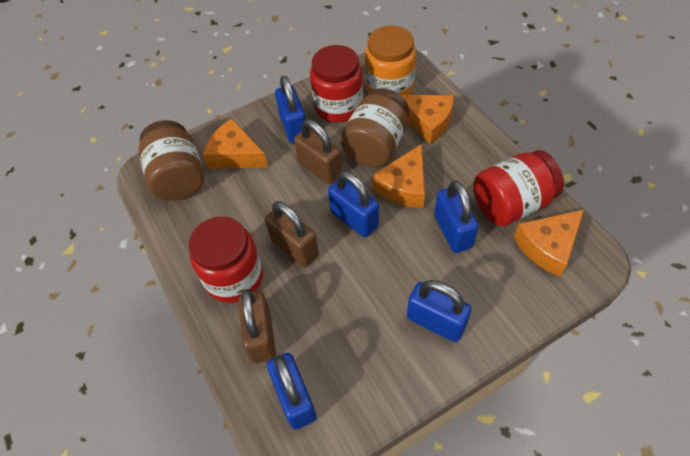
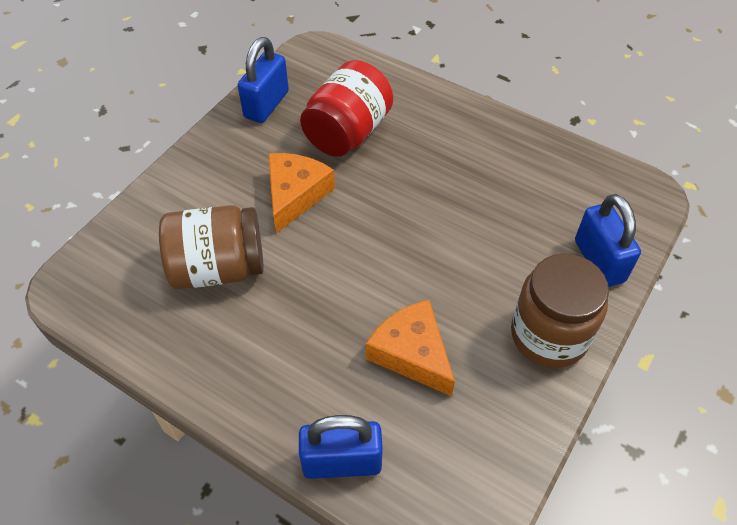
blue padlock: [267,353,317,430] [275,76,306,144] [328,171,379,237] [407,280,472,342] [434,181,479,253] = 5 -> [238,37,289,123] [299,415,383,479] [575,194,641,287] = 3
brown padlock: [238,289,276,363] [265,201,319,267] [294,120,342,185] = 3 -> none = 0
orange cheese: [203,119,268,169] [372,144,425,208] [401,95,454,144] [513,210,584,277] = 4 -> [268,153,335,233] [366,300,455,396] = 2
orange jar: [365,26,416,95] = 1 -> none = 0
red jar: [189,217,263,303] [310,45,363,123] [473,150,564,226] = 3 -> [300,60,393,157] = 1

